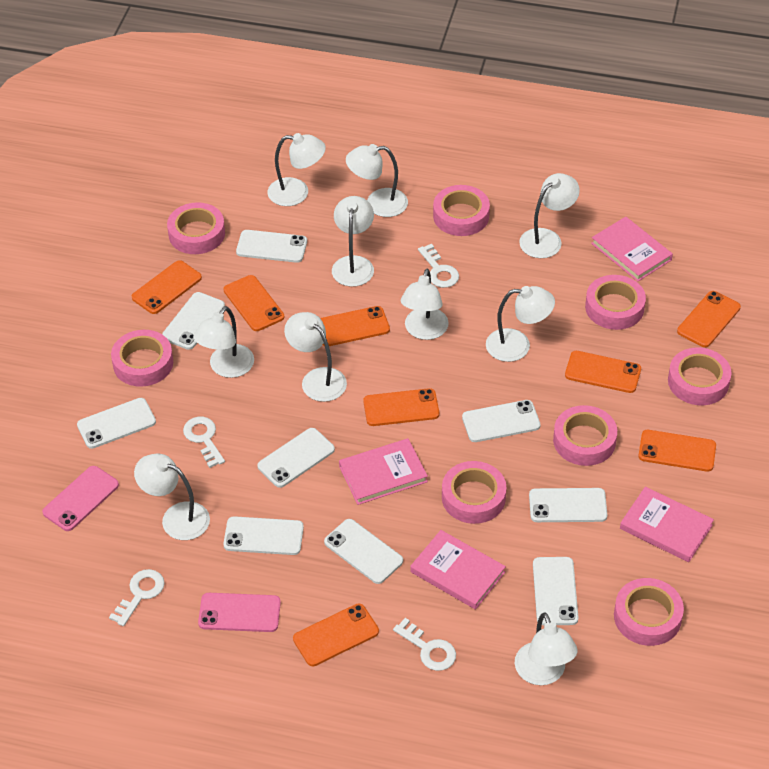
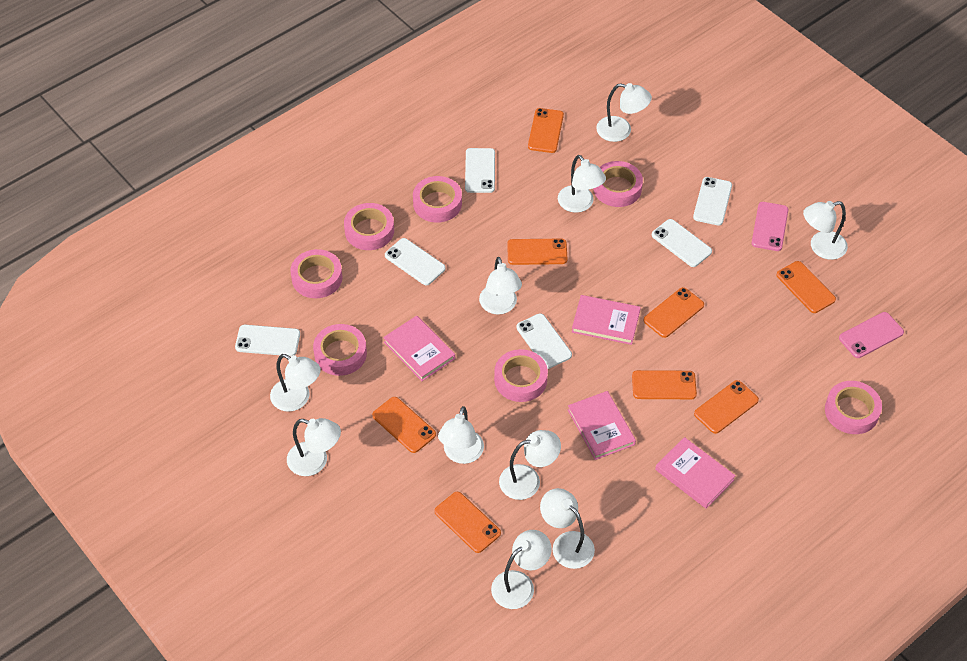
pink tape: [111,330,173,387] [167,202,225,254] [433,185,490,236] [442,461,507,524] [553,405,617,466] [585,275,646,330] [614,578,684,646] [668,348,731,405] = 8 -> [290,249,342,298] [313,324,367,376] [344,203,394,250] [413,176,462,223] [494,349,548,402] [593,161,643,207] [825,381,882,434] = 7
white key: [109,569,165,626] [183,417,225,468] [393,618,456,671] [418,244,459,288] = 4 -> none = 0
white phone: [77,398,156,449] [162,292,225,350] [223,516,304,555] [236,230,307,263] [257,428,335,488] [324,519,403,584] [462,400,541,442] [529,488,607,522] [533,557,579,625] = 9 -> [235,325,300,356] [385,238,446,285] [465,148,495,193] [516,313,572,369] [652,219,712,267] [693,177,732,226] = 6

